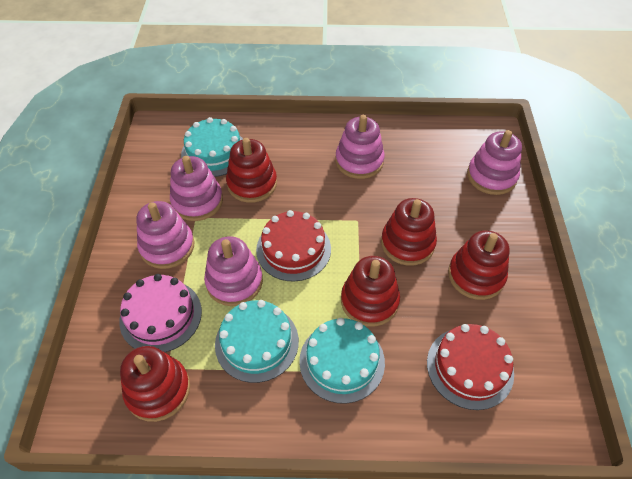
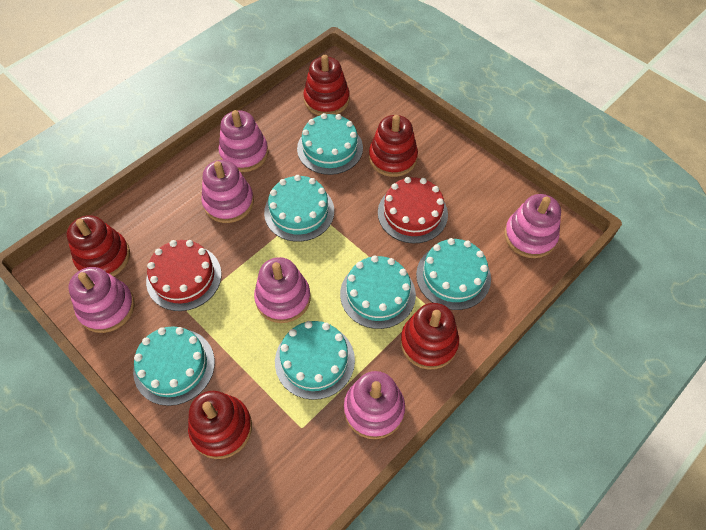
pink cake: [119,274,202,352] = 1 -> none = 0
pink stacking toy: [136,201,195,269] [170,156,223,221] [204,236,263,306] [336,115,385,179] [467,130,522,195] = 5 -> [68,267,135,333] [201,160,254,223] [219,110,268,172] [254,257,311,323] [344,371,405,439] [504,194,561,258] = 6
turquoise cake: [181,117,243,177] [215,300,299,383] [299,318,385,404] = 3 -> [133,326,215,406] [264,175,334,242] [275,321,355,400] [297,113,363,175] [340,255,416,329] [416,238,491,310] = 6

